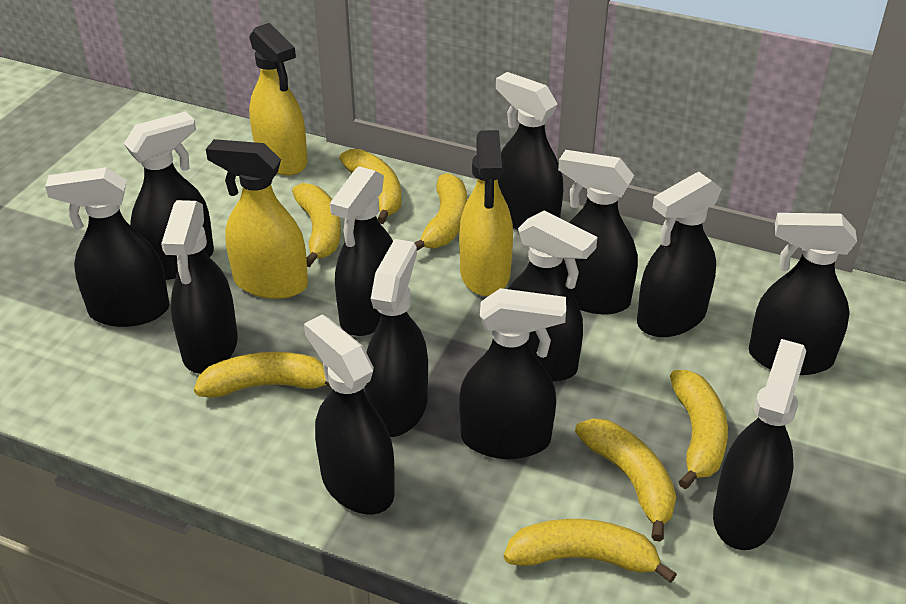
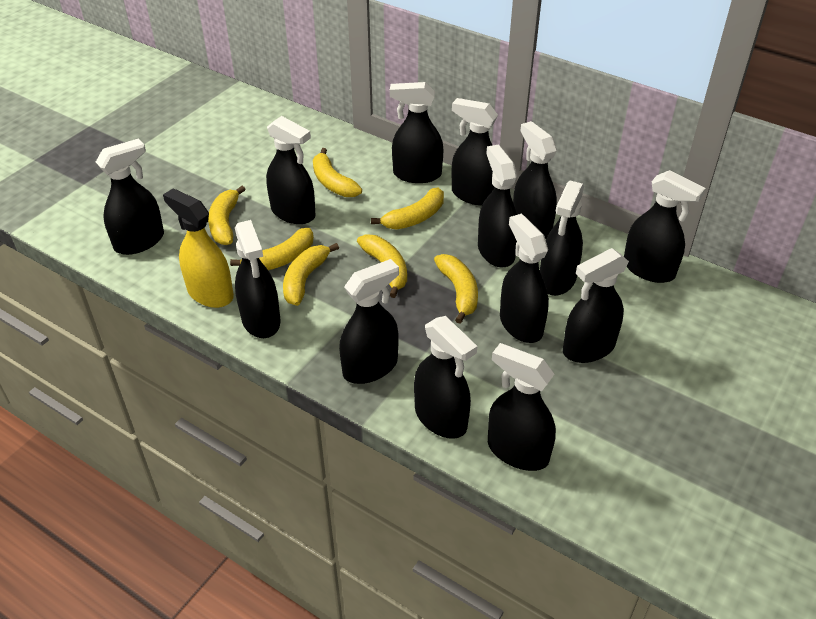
black spray bottle: [45,167,170,327] [124,111,214,280] [161,200,238,374] [304,315,395,515] [330,166,393,336] [364,239,428,437] [459,288,566,459] [496,72,563,230] [507,211,597,381] [558,150,638,315] [637,172,722,337] [713,339,806,550] [749,213,857,375] = 13 -> [96,139,164,255] [235,220,281,338] [266,116,315,224] [339,259,399,384] [390,82,444,183] [414,316,477,439] [452,98,498,206] [478,144,518,268] [488,343,556,471] [500,214,549,343] [513,121,557,239] [540,181,584,296] [563,248,629,363] [624,170,706,283] = 14
yellow spray bottle: [206,139,308,299] [249,23,307,176] [459,130,513,296] = 3 -> [163,188,234,308] = 1

